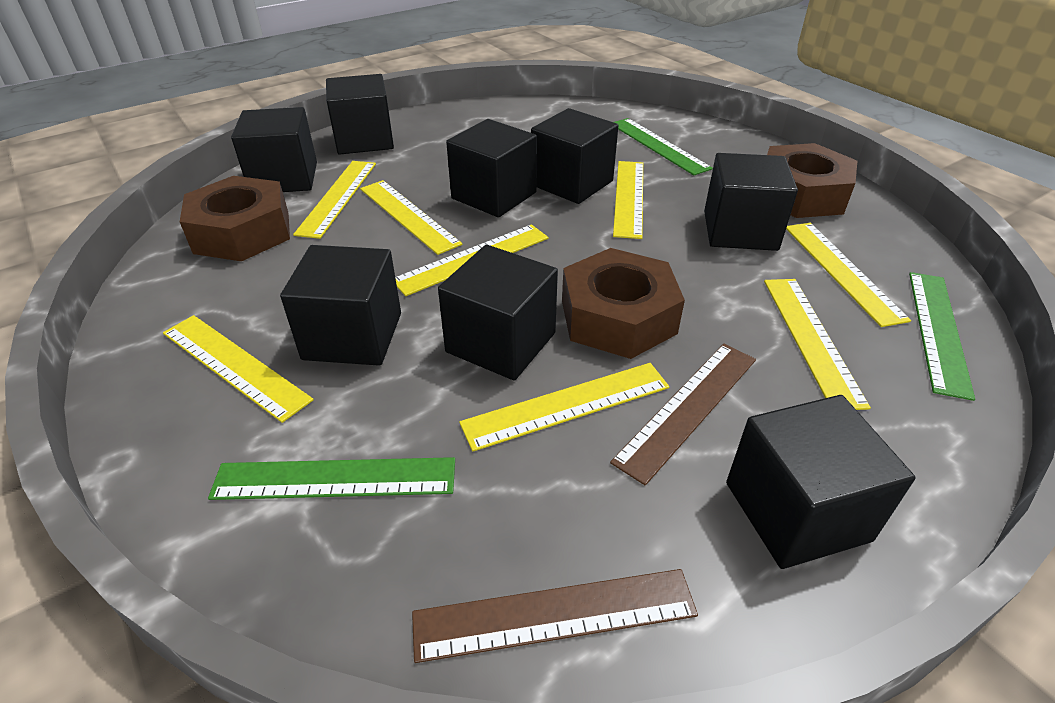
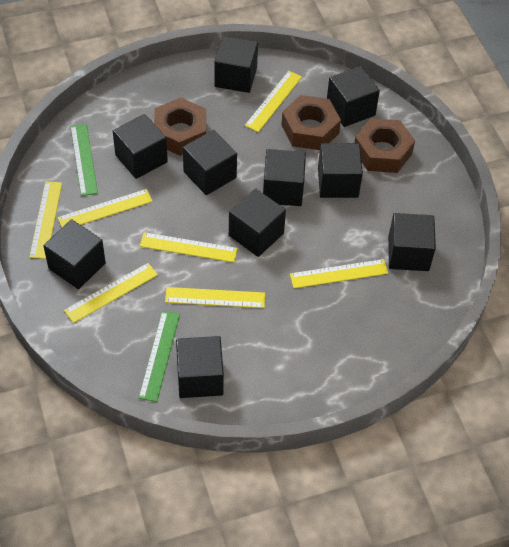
black cube: [231,107,317,192] [280,245,401,366] [326,74,394,155] [438,245,558,381] [446,119,537,217] [531,108,618,204] [704,153,798,251] [726,395,915,569] = 8 -> [43,219,106,289] [113,114,168,179] [176,336,224,398] [183,130,237,195] [214,36,258,93] [229,188,286,257] [263,149,306,206] [318,143,363,198] [327,66,380,127] [388,213,436,271] = 10
brown ruler: [412,569,698,663] [610,344,756,486] = 2 -> none = 0
green ruler: [208,457,455,500] [614,118,713,176] [909,272,975,401] = 3 -> [70,124,98,196] [139,311,180,402] = 2
yellow ruler: [163,315,314,423] [293,161,376,239] [360,180,462,255] [395,225,549,296] [459,363,669,451] [613,161,643,239] [764,279,871,410] [786,223,911,327] = 8 -> [29,181,62,259] [58,189,153,227] [64,263,158,323] [140,232,238,262] [165,287,265,308] [245,71,302,132] [290,259,388,288] = 7

